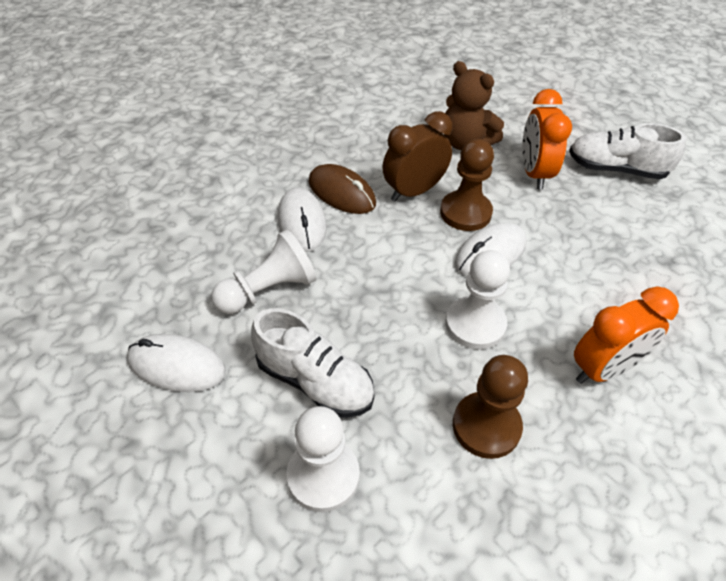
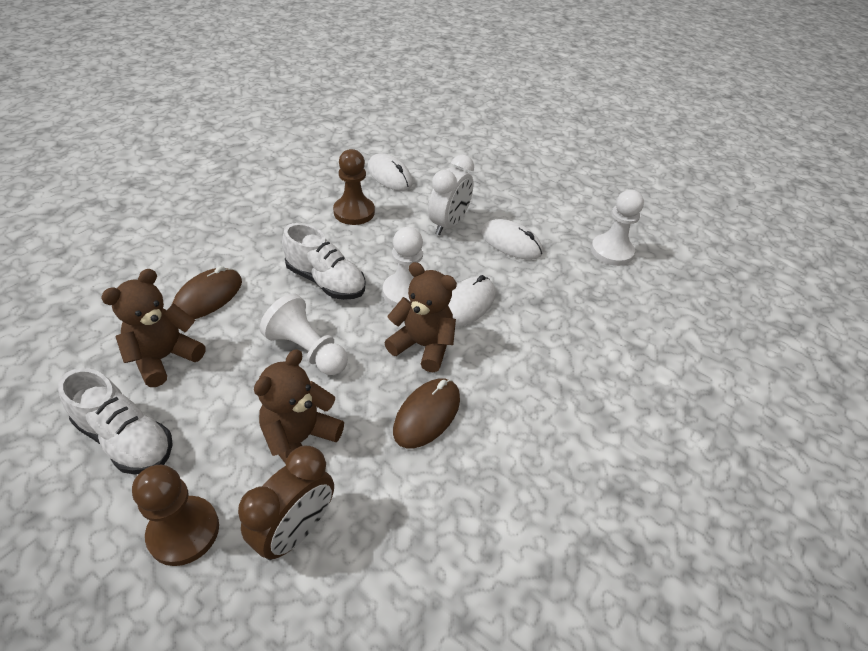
brown mouse: [308,164,376,214] = 1 -> [172,266,242,319] [393,379,460,448] = 2
brown teddy bear: [444,61,504,150] = 1 -> [101,269,205,387] [254,349,344,464] [384,262,457,373] = 3
orange clock: [522,89,572,189] [574,286,679,384] = 2 -> none = 0
white clock: none = 0 -> [428,155,474,235] = 1

